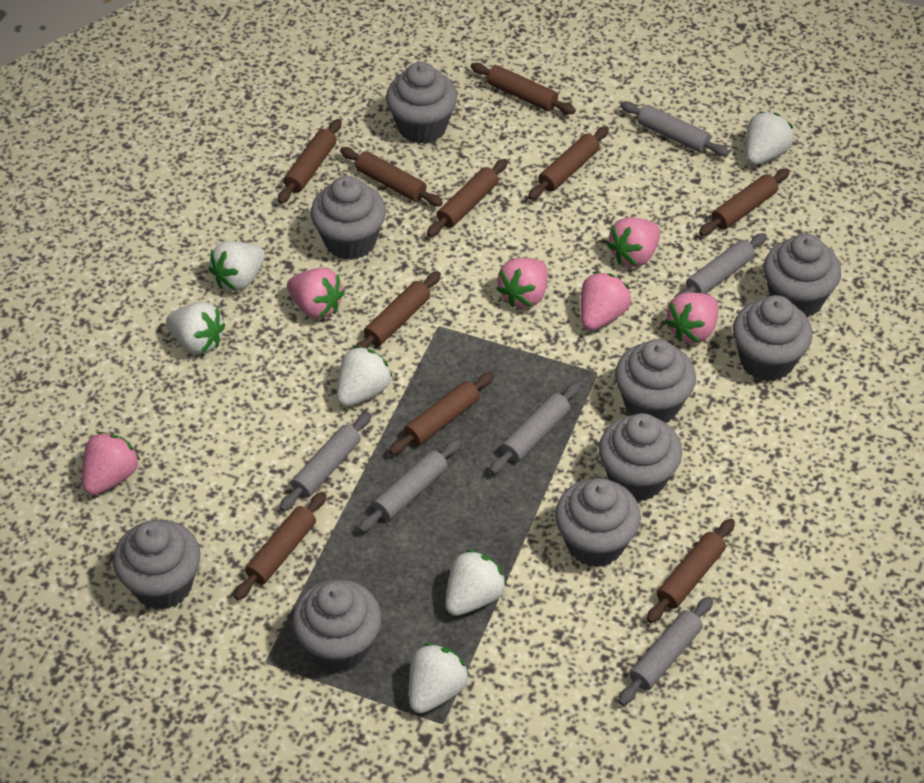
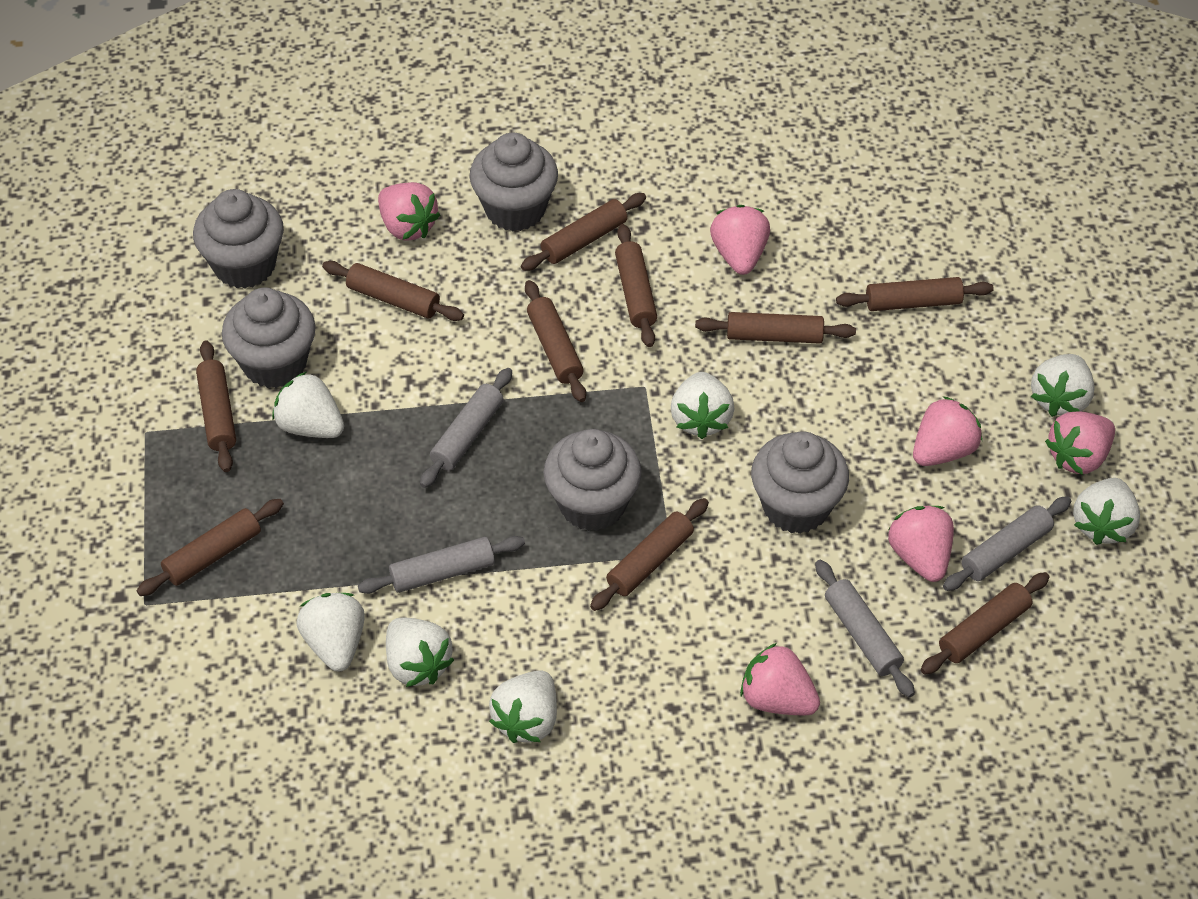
grey cupcake: [113,520,200,610] [292,579,382,671] [311,176,386,260] [386,62,457,144] [555,478,641,567] [599,413,682,502] [615,339,696,422] [733,295,813,382] [764,234,841,318] = 9 -> [193,189,284,289] [222,288,316,388] [470,133,558,231] [543,429,642,531] [751,431,849,534] = 5
grey rolling pin: [279,412,371,511] [358,439,461,532] [489,382,581,474] [618,597,713,705] [620,101,729,156] [674,233,767,298] = 6 -> [358,536,525,594] [420,368,512,488] [815,560,915,698] [943,496,1071,591] = 4
white strawberry: [166,302,225,354] [209,241,265,291] [337,346,393,406] [409,643,469,714] [445,550,507,616] [746,111,794,165] = 6 -> [272,372,344,438] [296,593,365,671] [386,618,454,687] [489,671,557,743] [671,372,734,439] [1031,354,1095,417] [1073,478,1140,545] = 7

